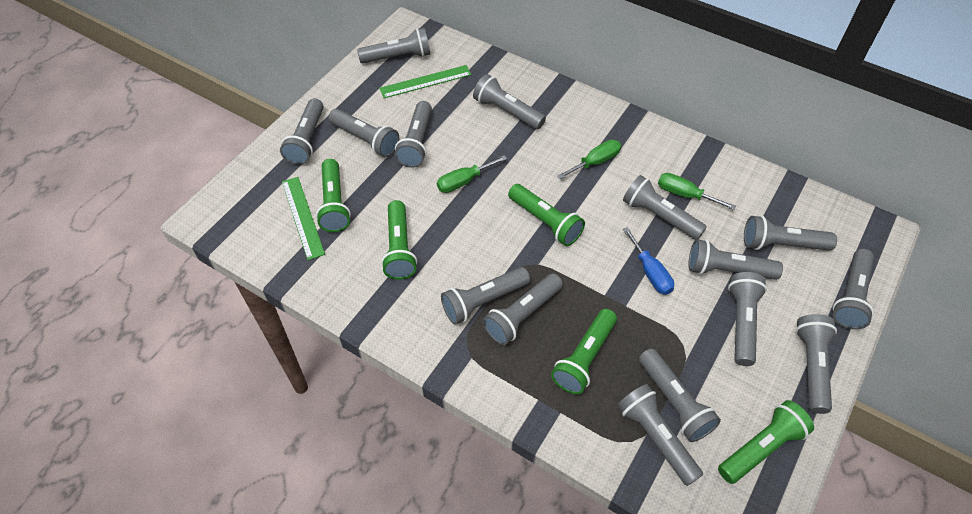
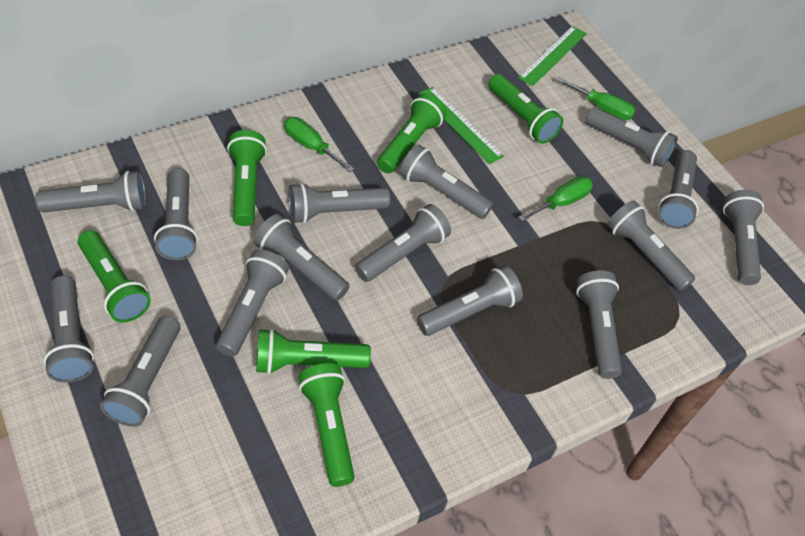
blue screwdriver: [623,227,674,295] = 1 -> none = 0
green flashlight: [316,159,351,232] [381,200,417,280] [508,184,585,246] [551,309,617,394] [718,400,814,484] = 5 -> [77,230,151,323] [227,130,267,226] [256,328,371,375] [299,363,355,487] [377,93,446,173] [488,74,563,144] = 6

